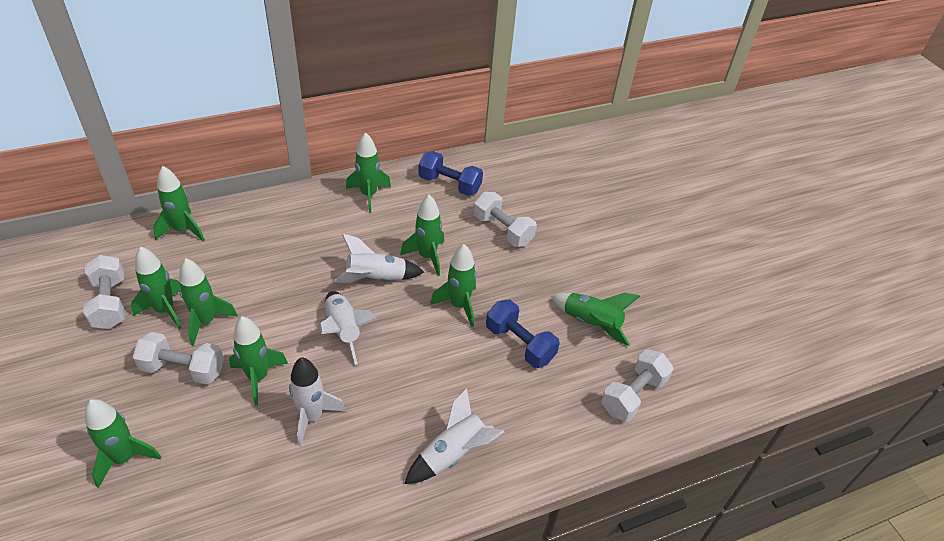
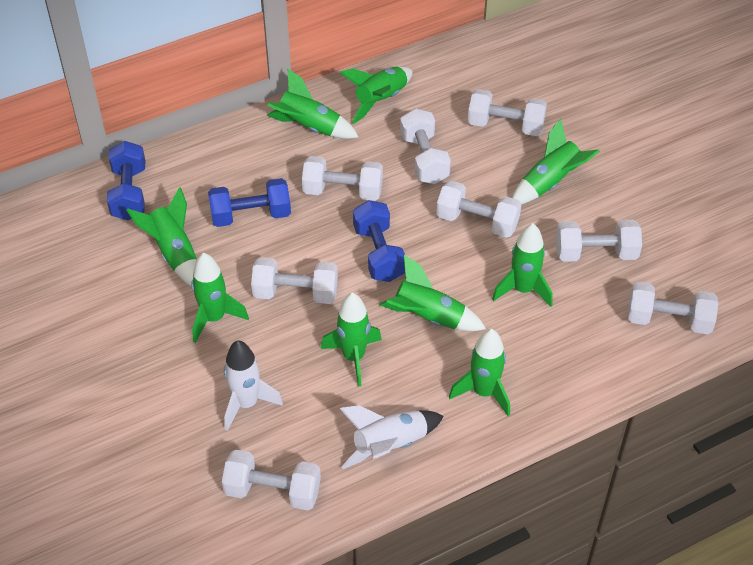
blue dumbbell: [419,151,483,196] [486,300,560,368] = 2 -> [107,141,145,220] [208,178,291,227] [353,200,405,282] = 3
white dumbbell: [83,255,125,329] [133,332,224,384] [473,192,537,247] [601,349,674,422] = 4 -> [222,450,321,510] [251,257,338,304] [302,156,383,201] [400,108,451,184] [436,181,522,238] [468,89,547,136] [556,220,642,262] [628,282,719,334] = 8
white rocket: [289,357,346,446] [320,291,377,365] [334,234,424,283] [404,388,504,484] = 4 -> [224,340,283,431] [339,405,444,469] = 2

